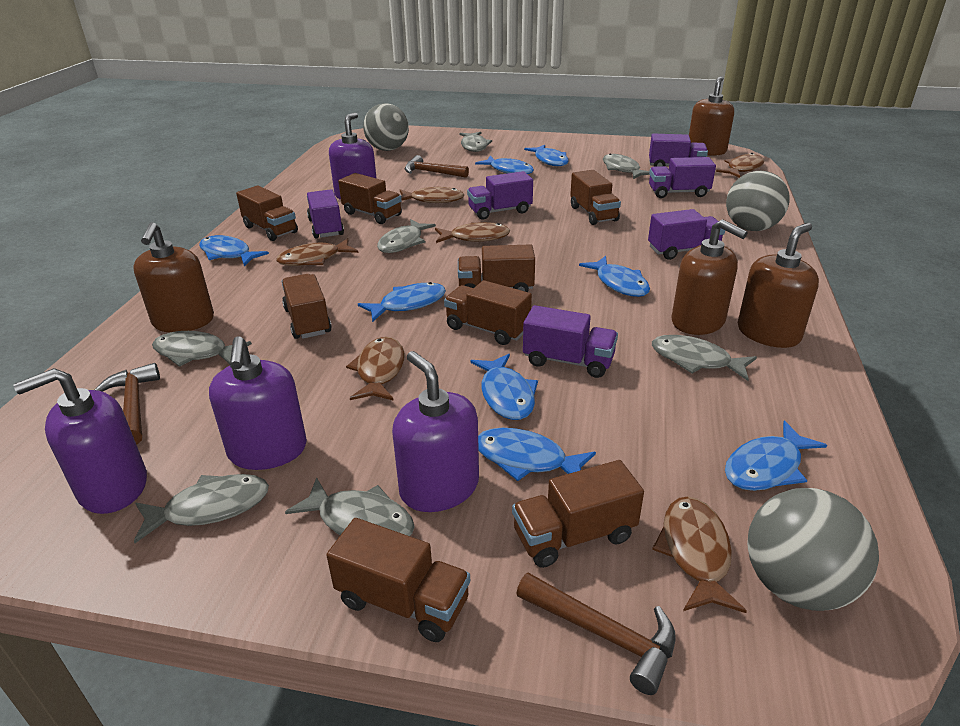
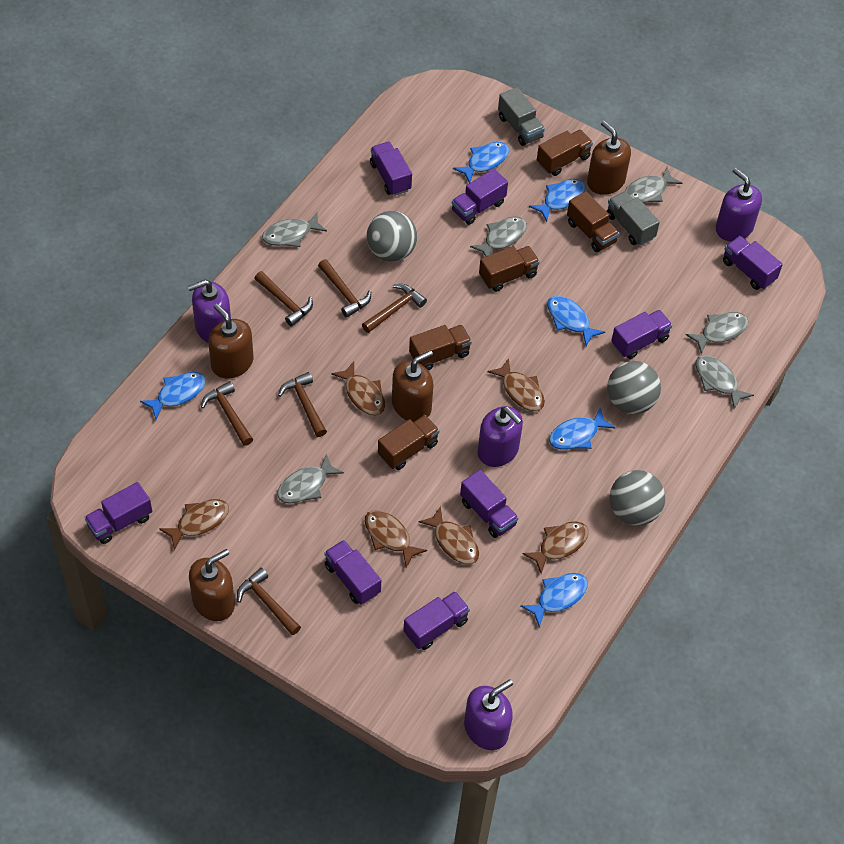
blue fish: [199,235,269,266] [358,282,446,322] [470,354,538,420] [475,156,534,174] [478,428,596,481] [524,145,569,166] [579,256,650,297] [725,421,827,491] = 8 -> [140,372,206,419] [453,142,509,183] [520,573,588,627] [529,179,585,222] [547,296,605,346] [549,407,616,450] = 6
brown hammer: [95,363,160,445] [405,155,469,178] [516,573,676,695] = 3 -> [201,381,253,446] [237,568,301,635] [254,271,313,327] [278,372,327,437] [318,259,371,318] [362,284,427,333] = 6
brown truck: [236,185,298,241] [282,274,332,339] [326,518,470,642] [338,173,402,224] [444,280,532,345] [458,244,535,292] [512,460,644,568] [570,170,621,225] = 8 -> [378,415,440,470] [409,325,472,370] [479,246,540,292] [537,129,593,176] [567,191,619,252] = 5
grey fish: [134,474,269,543] [152,331,252,367] [285,477,415,536] [377,219,436,253] [459,132,492,152] [603,154,650,179] [652,335,757,381] = 7 -> [262,213,327,247] [277,453,344,503] [470,217,527,257] [625,167,682,203] [686,312,748,354] [695,355,754,409] = 6
grey truck: none = 0 -> [498,87,545,146] [607,191,660,246] = 2
purple truck: [307,189,344,239] [467,171,533,219] [523,305,618,378] [648,209,725,260] [649,134,708,167] [649,157,716,198] = 6 -> [84,482,152,544] [324,540,381,604] [370,142,412,196] [403,591,470,650] [452,169,508,225] [460,470,519,538] [611,310,672,359] [723,236,783,290] = 8

